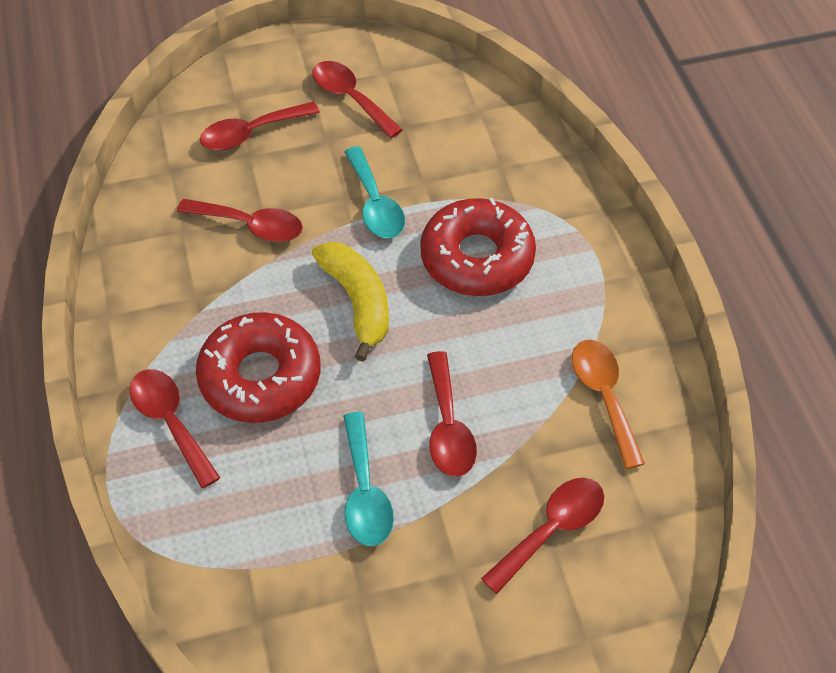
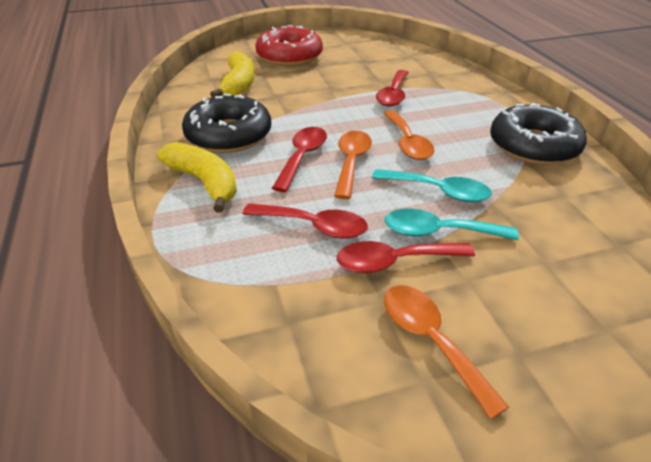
black donut: none = 0 -> [182,93,271,153] [490,103,587,165] = 2
orange spoon: [572,340,645,469] = 1 -> [334,131,372,199] [384,110,434,160] [384,285,509,419] = 3
red donut: [196,312,320,423] [420,198,536,296] = 2 -> [255,25,323,66] = 1
red spoon: [129,369,220,488] [177,199,303,242] [200,101,320,150] [312,61,403,138] [427,351,477,477] [481,478,604,594] = 6 -> [242,203,368,239] [272,127,327,192] [337,241,475,273] [376,70,409,107] = 4
yellow banana: [312,242,389,362] = 1 -> [157,142,237,213] [210,51,254,97] = 2

